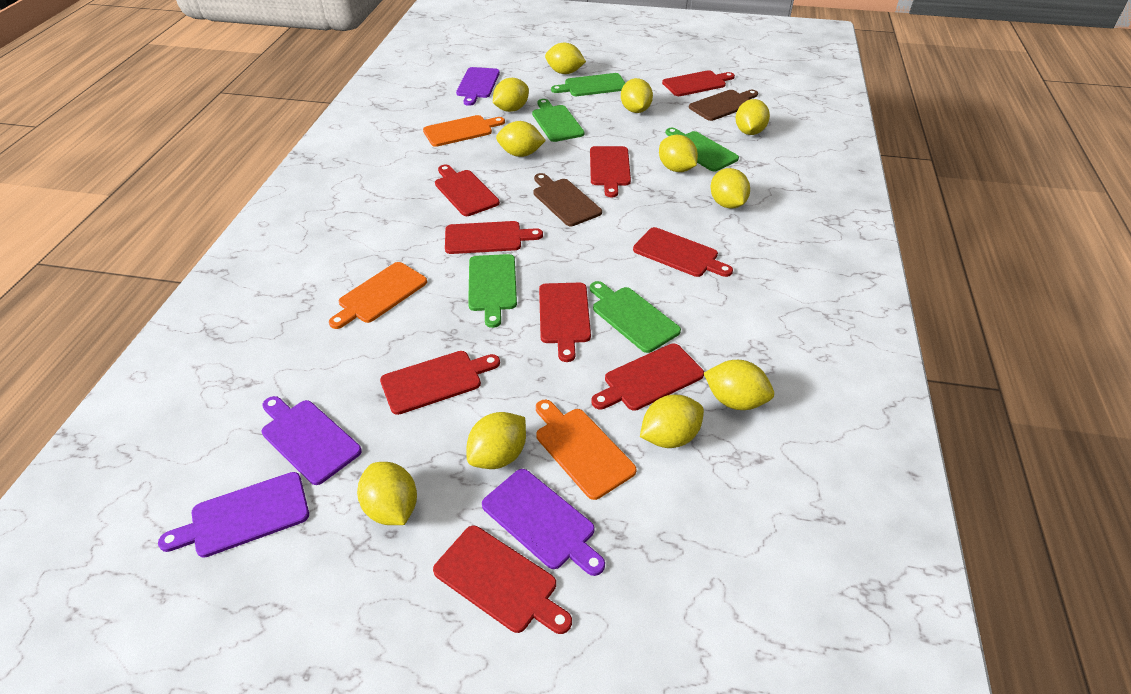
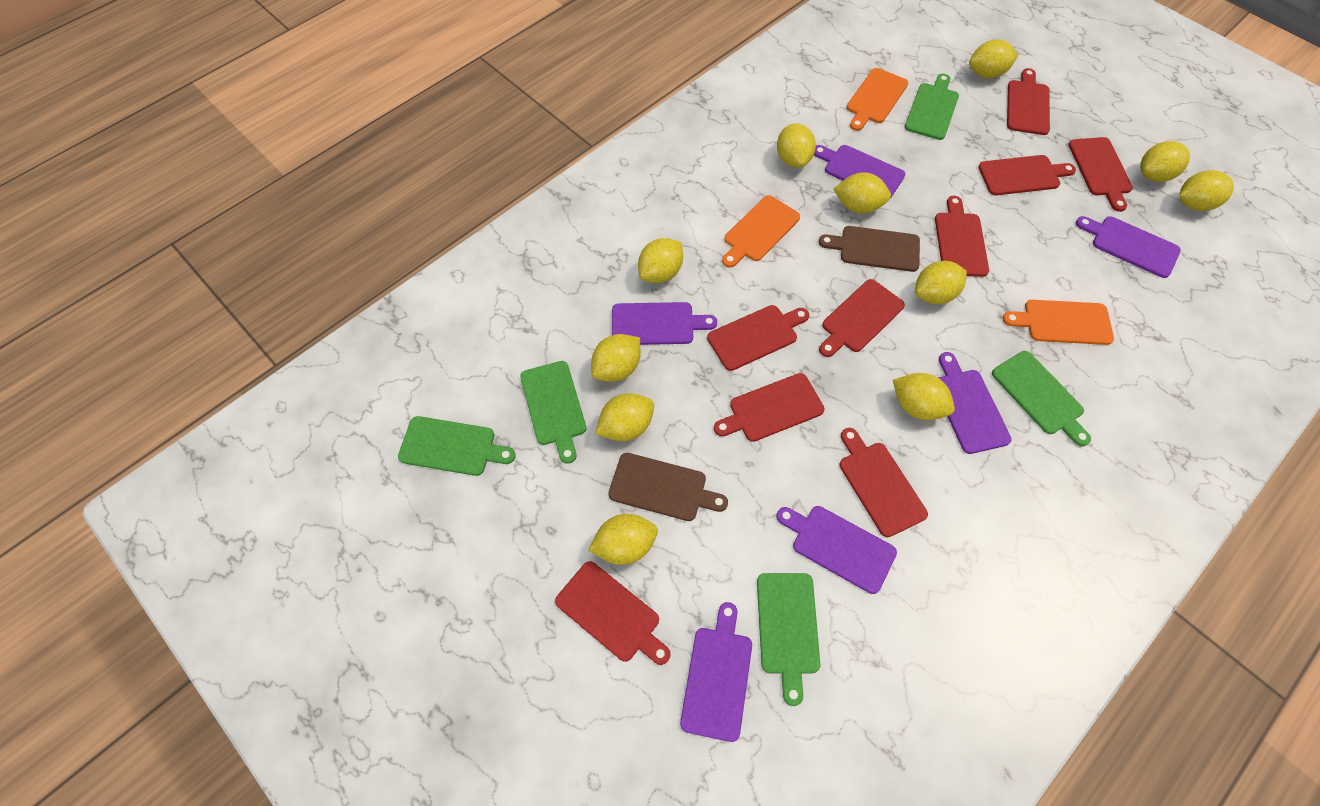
purple cutting board: [158,472,309,558] [262,396,362,485] [456,67,500,106] [482,469,605,576] = 4 -> [612,302,717,345] [680,602,752,742] [776,506,897,594] [814,145,905,197] [938,352,1012,454] [1076,216,1181,278] = 6

